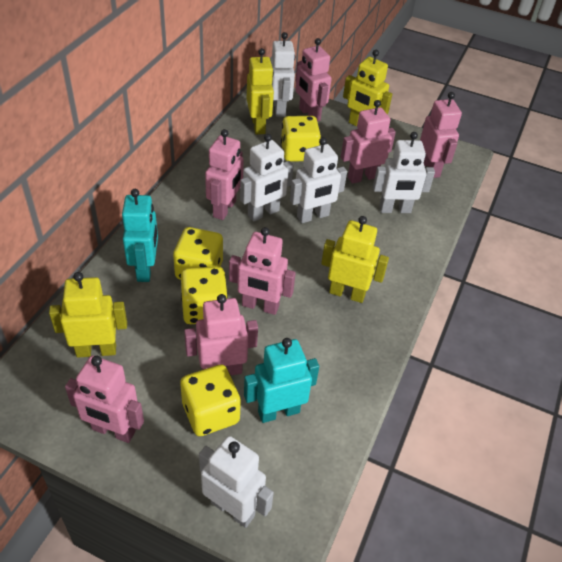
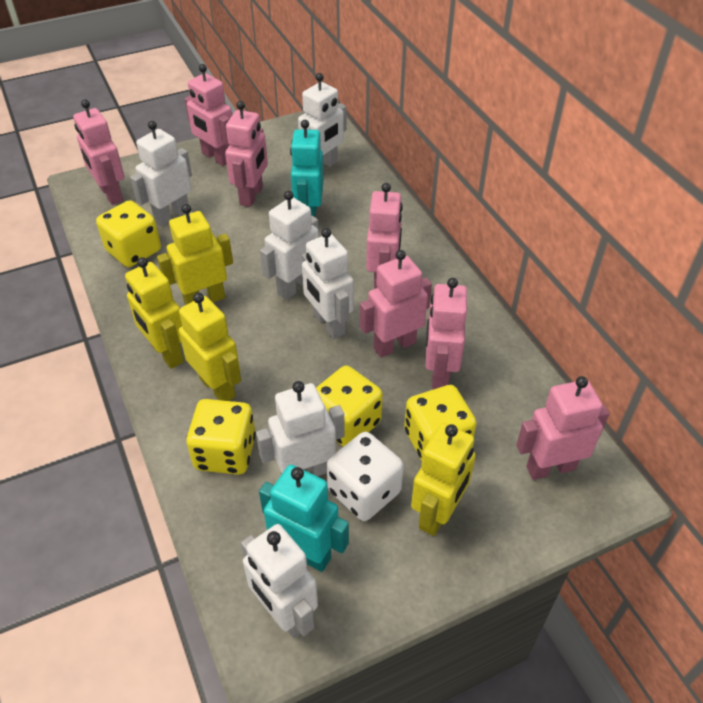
white dice: none = 0 -> [327,432,404,521] = 1
white robot: [199,436,274,528] [240,134,294,222] [270,32,295,117] [290,137,347,223] [373,132,435,213] = 5 -> [130,121,192,227] [241,524,318,638] [256,381,345,476] [260,191,319,300] [298,73,346,171] [302,228,354,339] = 6

